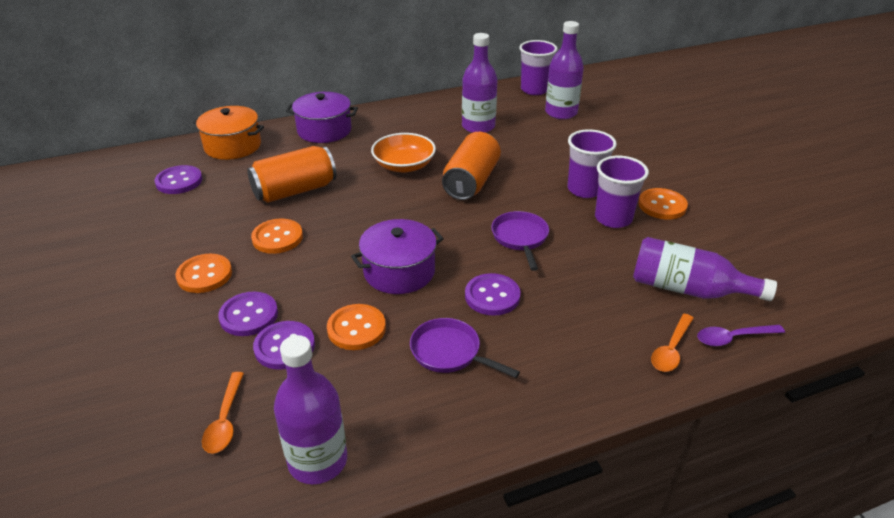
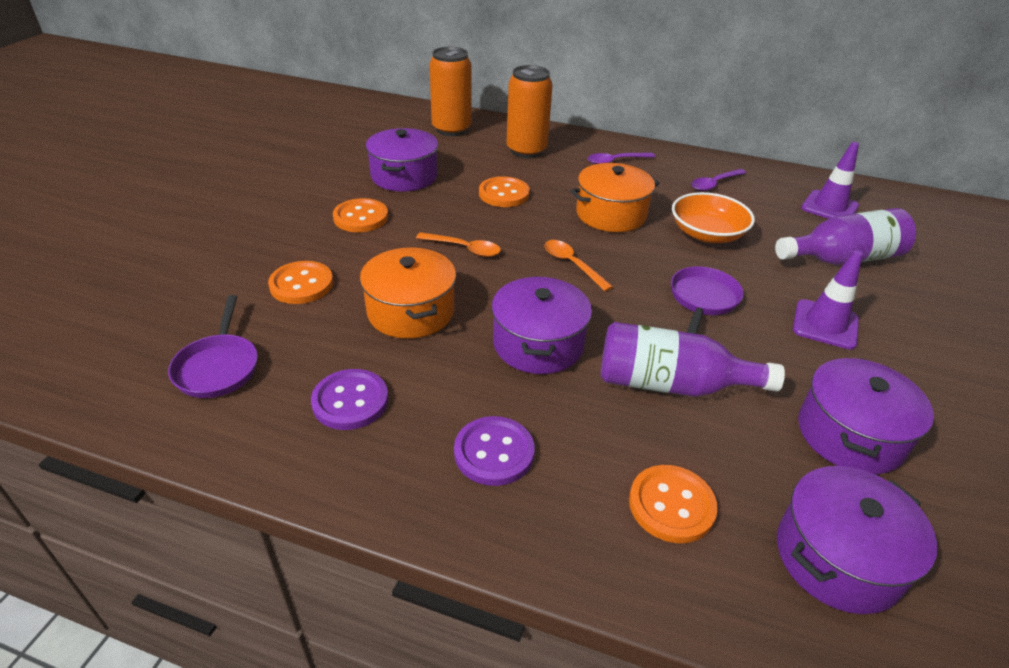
orange pot: [193,106,264,160] = 1 -> [360,248,456,339] [570,163,660,232] = 2
purple bottle: [274,335,347,484] [462,33,497,133] [545,21,584,119] [633,237,777,301] = 4 -> [601,322,785,397] [775,208,916,265] = 2
purple button: [154,165,202,194] [218,292,278,336] [253,321,315,370] [465,273,520,316] = 4 -> [311,369,389,430] [454,416,535,486] = 2
purple cup: [519,40,558,95] [567,129,617,198] [595,156,649,228] = 3 -> none = 0
purple pot: [286,92,358,143] [351,219,444,294] = 2 -> [366,128,438,192] [492,276,592,374] [777,466,938,614] [798,358,934,474] = 4
purple spoon: [697,325,785,346] = 1 -> [587,153,655,164] [691,169,746,191] = 2
purple traffic cone: none = 0 -> [793,250,863,350] [801,142,859,219] = 2

